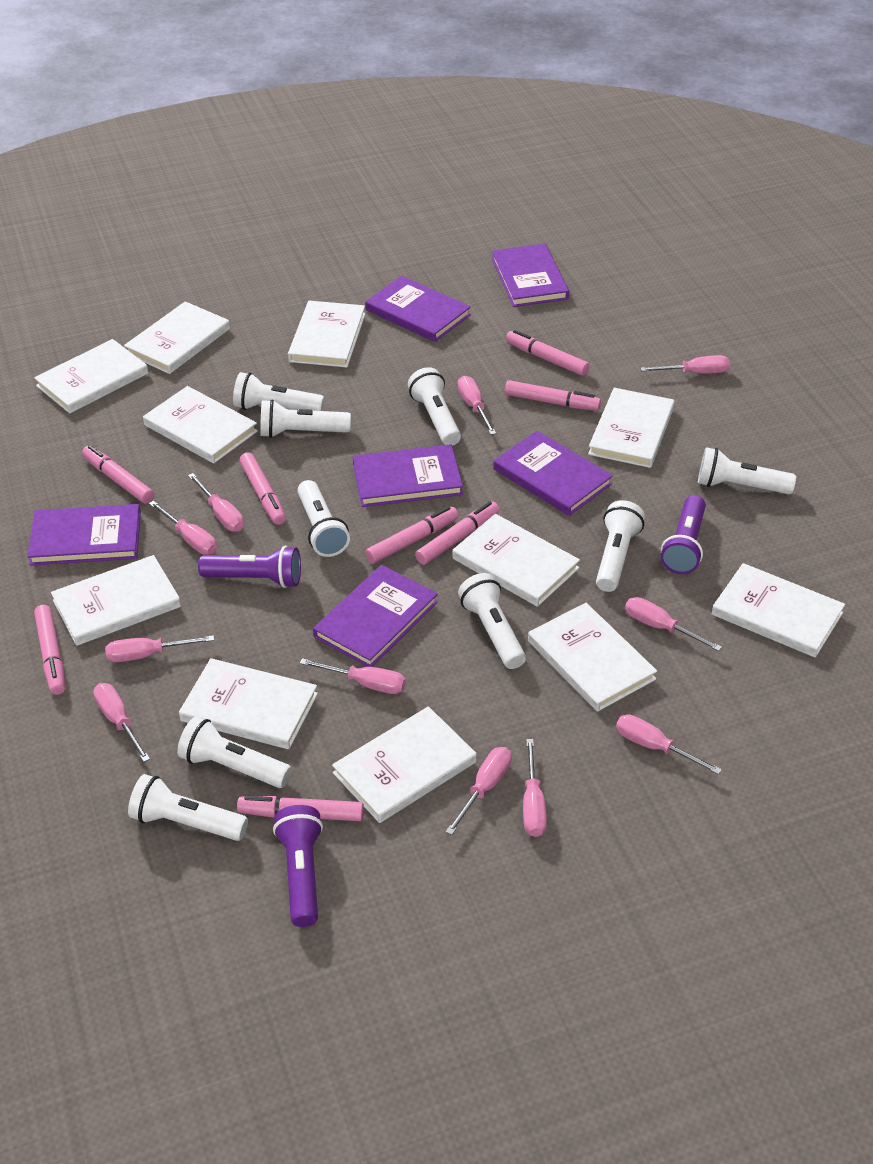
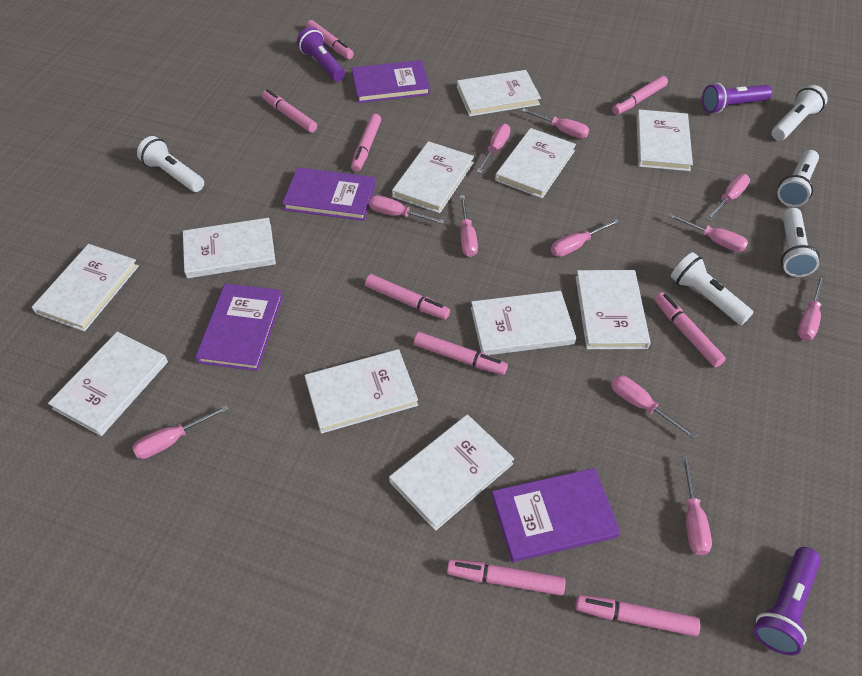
pink marker: [34,605,65,695] [82,445,154,503] [237,796,364,821] [239,452,286,525] [366,506,458,564] [415,501,499,565] [505,380,601,411] [506,330,589,376] = 8 -> [262,89,317,133] [306,20,354,59] [351,114,381,172] [365,274,450,320] [414,332,508,375] [447,559,565,596] [575,595,700,637] [612,76,668,115] [654,292,726,367] = 9
purple book: [27,504,141,566] [313,565,438,667] [353,444,463,507] [365,276,471,342] [492,244,569,307] [493,431,613,516] = 6 -> [195,283,283,371] [282,167,376,221] [352,60,430,103] [491,468,621,562] = 4
white flashlight: [128,774,248,841] [177,716,292,788] [233,372,325,411] [260,399,351,438] [297,480,350,557] [408,367,461,446] [458,573,526,669] [596,500,645,592] [698,447,796,494] = 9 -> [137,136,204,192] [671,252,754,325] [772,85,828,141] [777,150,819,207] [781,208,820,277] = 5

